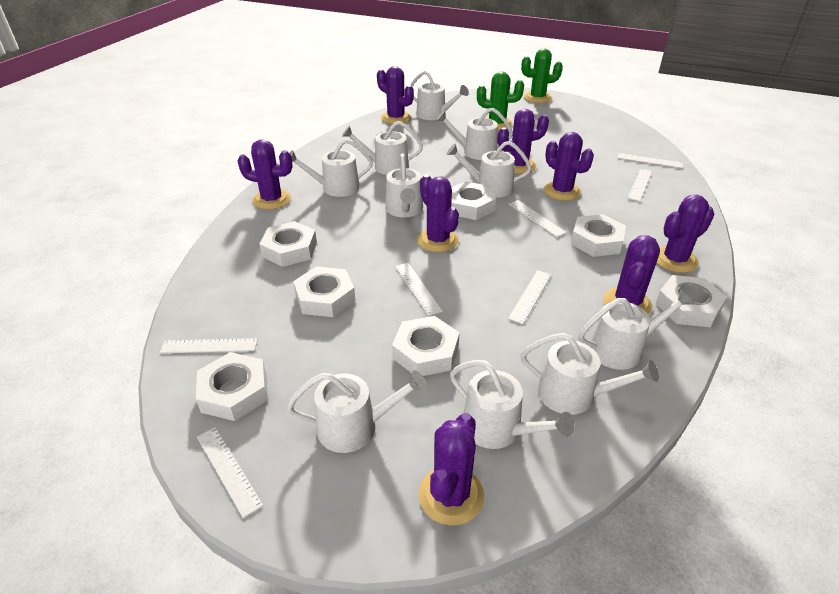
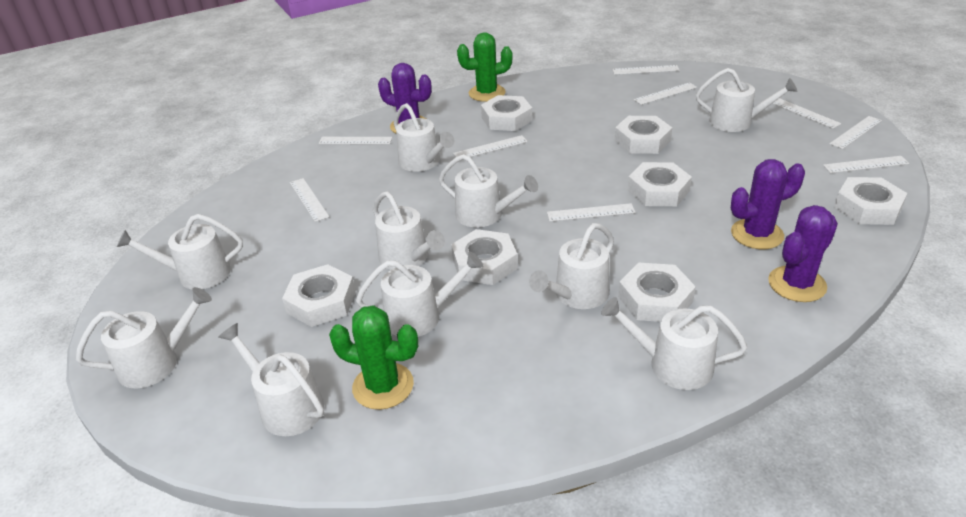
purple cactus: [238,139,293,210] [377,66,414,124] [417,175,459,252] [419,413,484,526] [498,109,549,174] [544,132,594,201] [603,235,660,314] [657,195,714,273] = 8 -> [378,63,432,133] [731,159,805,249] [768,205,838,302] = 3
white ruler: [160,338,258,353] [197,427,263,518] [395,263,443,316] [508,270,551,324] [509,200,567,237] [618,153,683,168] [627,169,652,202] = 7 -> [290,178,329,222] [319,137,393,144] [453,135,528,157] [547,203,636,221] [612,65,680,75] [634,82,697,105] [772,98,842,129] [823,156,909,173] [830,116,882,149] = 9

